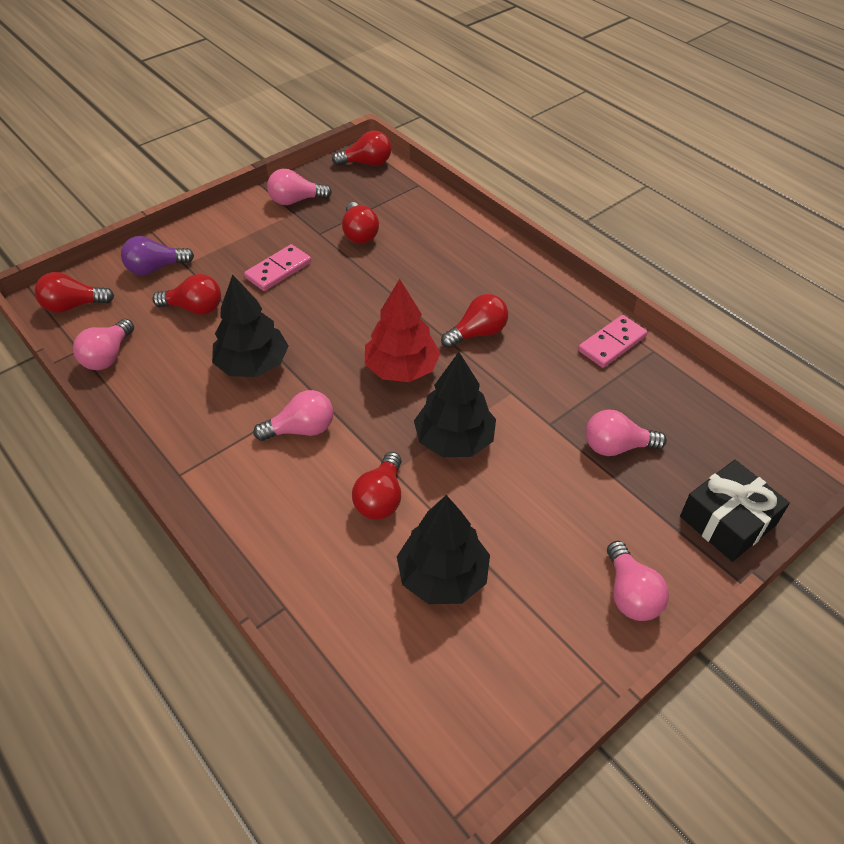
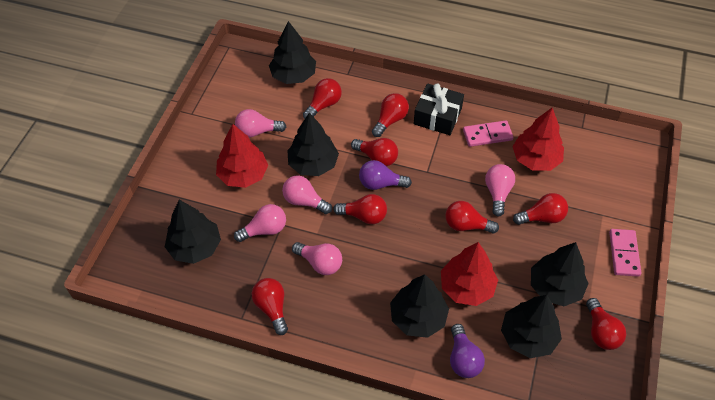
black tree: [212,274,289,377] [397,495,490,604] [414,352,496,457] = 3 -> [165,200,221,264] [269,21,316,84] [287,113,339,176] [390,274,449,338] [501,295,562,358] [531,242,589,306] = 6
purple light bulb: [121,236,194,275] = 1 -> [359,160,412,190] [450,324,485,378] = 2
red light bulb: [35,272,114,313] [152,274,221,315] [332,131,391,166] [342,202,379,244] [352,452,402,520] [441,294,508,348] = 6 -> [252,278,288,335] [303,78,342,119] [333,194,387,224] [351,138,398,167] [372,93,409,137] [445,201,499,233] [513,193,568,225] [586,298,626,350] = 8
red tree: [365,279,441,382] = 1 -> [216,124,268,188] [441,242,498,306] [512,108,564,171] = 3

